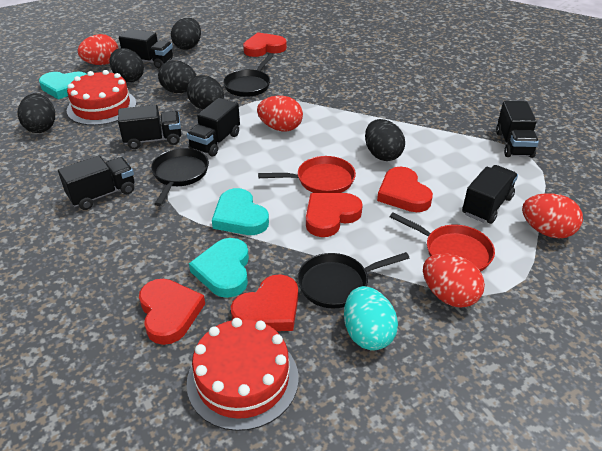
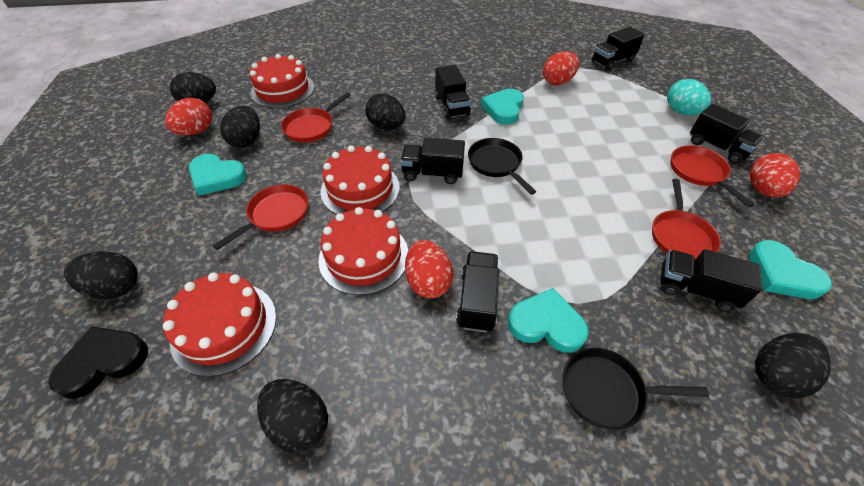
black heart: none = 0 -> [48,326,148,399] = 1
black pan: [151,148,209,206] [223,54,274,97] [297,252,409,308] = 3 -> [468,138,536,195] [563,348,709,430] = 2
red cake: [67,70,136,125] [187,318,299,431] = 2 -> [163,272,276,377] [249,54,314,108] [318,207,408,295] [320,145,400,215] = 4
red heart: [139,279,205,345] [231,274,298,331] [243,32,287,57] [306,193,363,237] [377,167,433,212] = 5 -> none = 0
red pan: [258,156,356,193] [390,212,495,272] = 2 -> [213,184,308,250] [281,92,351,142] [652,179,721,259] [670,145,754,207] = 4
turquoise heart: [39,71,87,100] [189,238,249,298] [212,188,269,235] = 3 -> [189,154,247,196] [481,89,524,125] [508,288,589,353] [749,240,832,299] = 4

